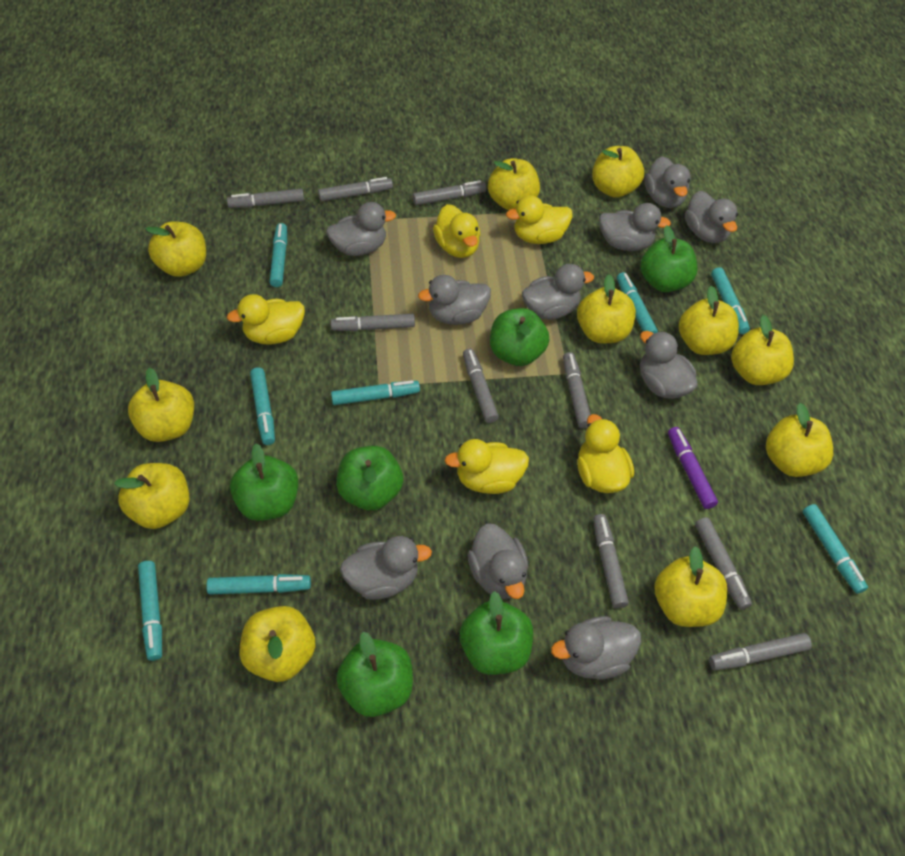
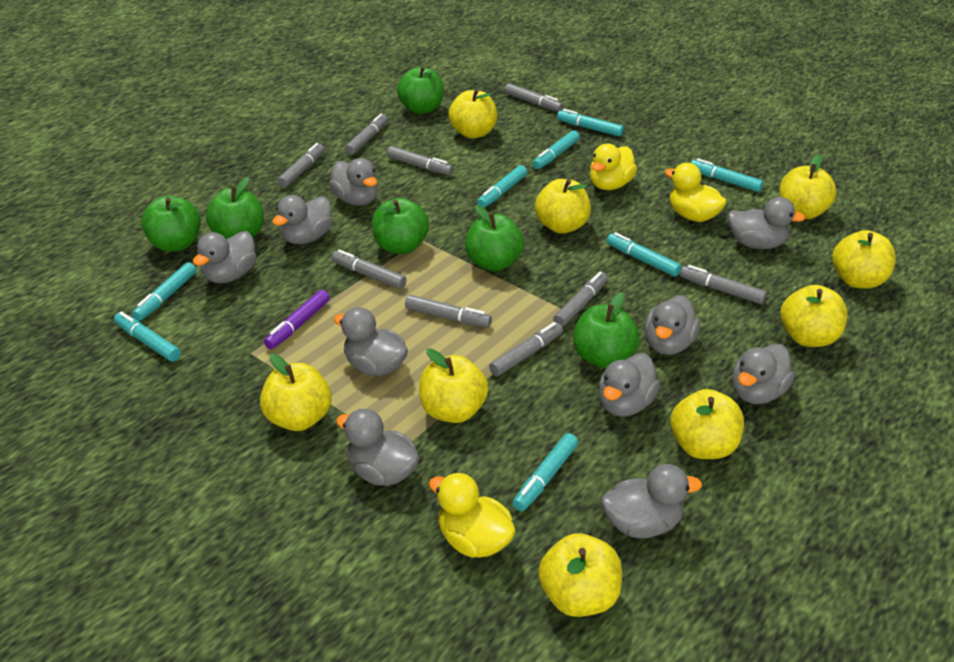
yellow apple: [114,463,189,529] [128,368,194,442] [146,221,206,277] [240,606,316,682] [488,158,540,210] [577,274,636,343] [592,146,644,198] [654,546,727,627] [679,286,739,355] [731,315,794,385] [766,403,833,477] = 11 -> [260,354,331,431] [419,348,489,423] [448,89,497,138] [535,179,591,234] [538,533,622,617] [670,389,744,459] [780,154,837,219] [781,285,847,347] [832,230,896,289] = 9
yellow duck: [227,294,305,345] [433,204,480,258] [445,439,529,494] [506,195,572,244] [577,414,634,493] = 5 -> [429,473,516,558] [590,144,637,190] [665,163,727,222] = 3

